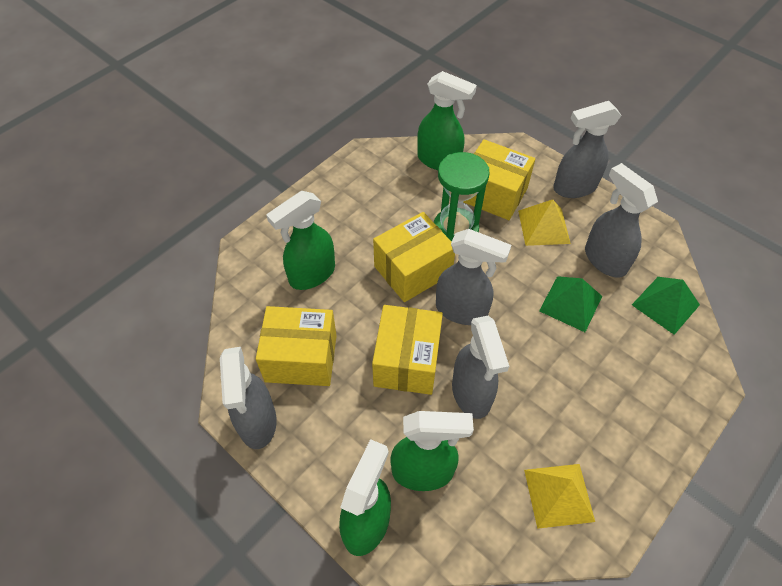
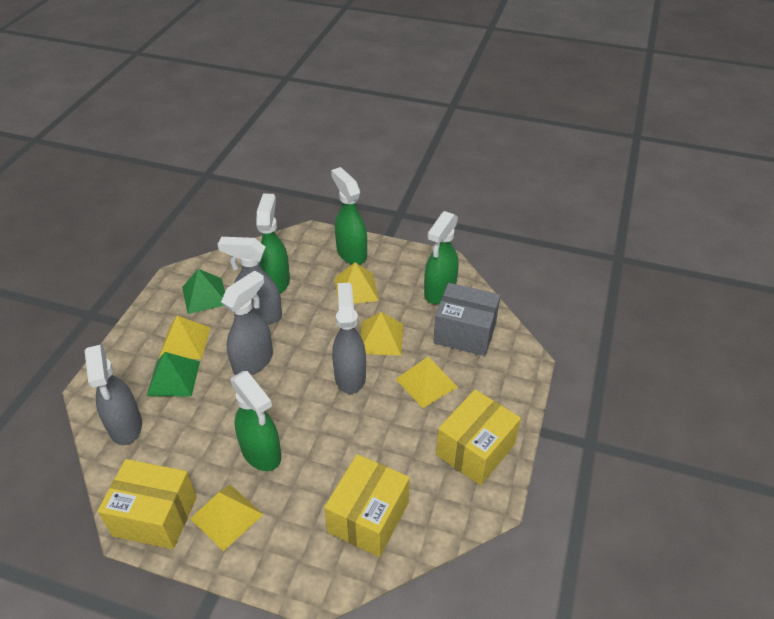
green hourglass: [434,152,489,242] = 1 -> none = 0
grey box: none = 0 -> [433,283,500,356] = 1
grey spray bottle: [220,347,277,449] [436,229,511,325] [452,316,509,419] [553,101,622,198] [585,163,658,278] = 5 -> [85,344,142,445] [218,237,282,325] [221,270,273,375] [332,283,366,394] = 4
yellow box: [256,306,337,386] [372,305,443,395] [373,212,455,302] [464,139,535,220] = 4 -> [98,459,197,549] [324,454,410,557] [436,389,521,485] = 3
yellow pyramid: [518,200,571,246] [524,464,595,529] = 2 -> [159,316,211,359] [190,484,264,551] [335,262,379,304] [360,312,403,356] [396,357,458,408] = 5

